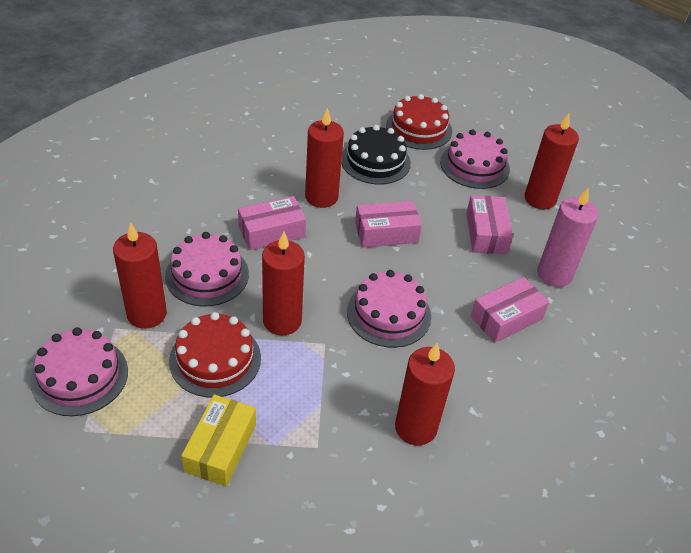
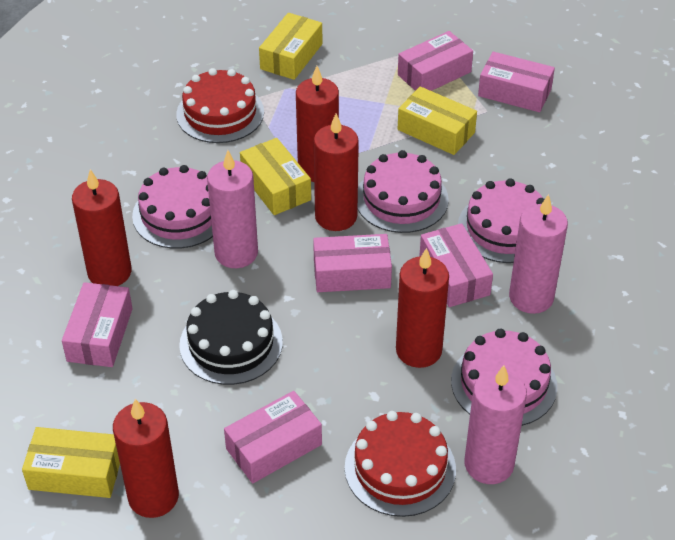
pink box: [238,196,306,250] [355,201,422,248] [466,195,513,254] [471,277,549,343] = 4 -> [62,282,133,367] [224,391,322,484] [313,234,392,292] [398,31,473,91] [419,223,493,307] [478,52,555,112] = 6
pink candle: [537,188,599,287] = 1 -> [207,150,258,268] [464,365,527,484] [509,194,568,314] = 3
yellow box: [181,394,256,486] = 1 -> [22,427,120,498] [240,138,311,215] [259,13,322,80] [398,86,477,155] = 4

